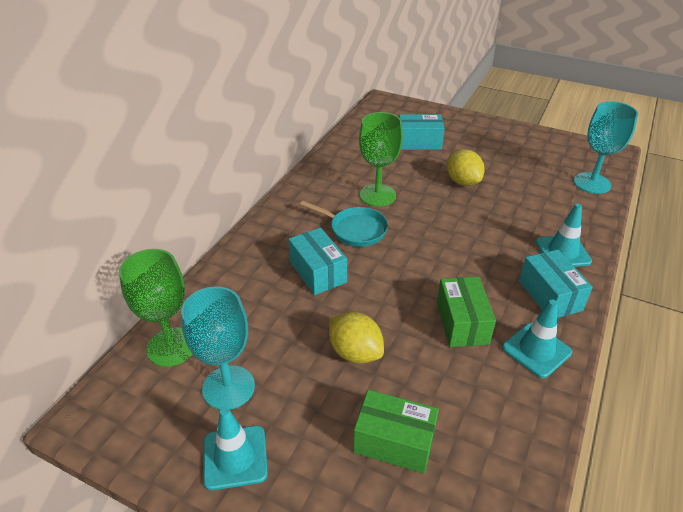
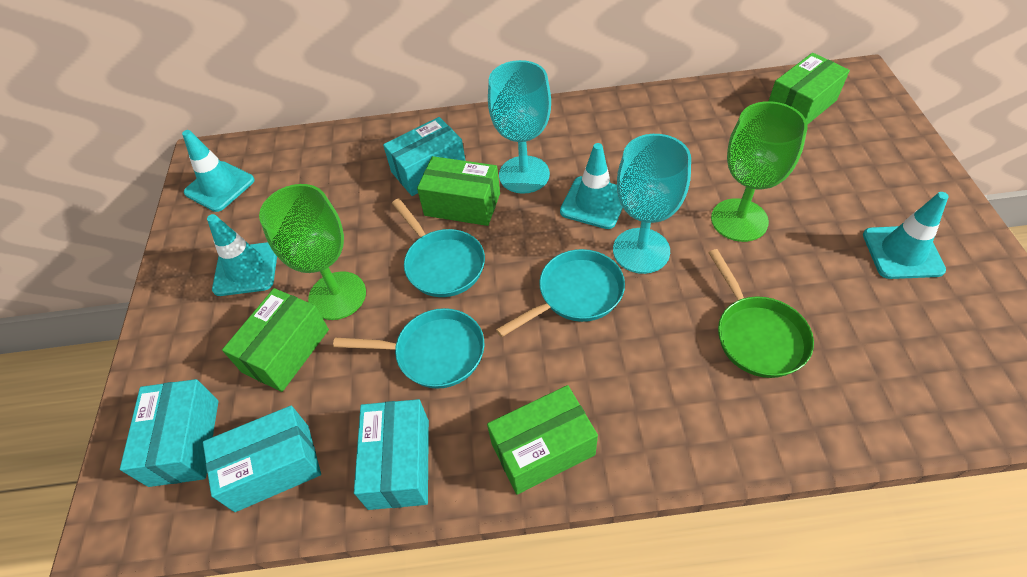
green box: [353,390,439,473] [437,277,496,347] = 2 -> [222,288,329,392] [417,156,500,226] [487,385,598,495] [769,53,850,125] = 4
green pan: none = 0 -> [708,249,814,378] = 1
turquoise box: [288,228,347,295] [399,114,445,150] [519,250,593,318] = 3 -> [120,379,219,487] [203,406,321,512] [354,399,429,510] [383,117,466,196] = 4
turquoise pan: [300,201,388,247] = 1 -> [333,308,484,389] [392,199,485,297] [496,249,625,337] = 3
turquoise traffic cone: [203,407,268,490] [502,299,572,378] [536,203,592,267] = 3 -> [182,130,255,212] [207,214,277,296] [560,143,623,229] [863,192,948,279] = 4
yellow lemon: [329,312,384,363] [447,149,485,186] = 2 -> none = 0

